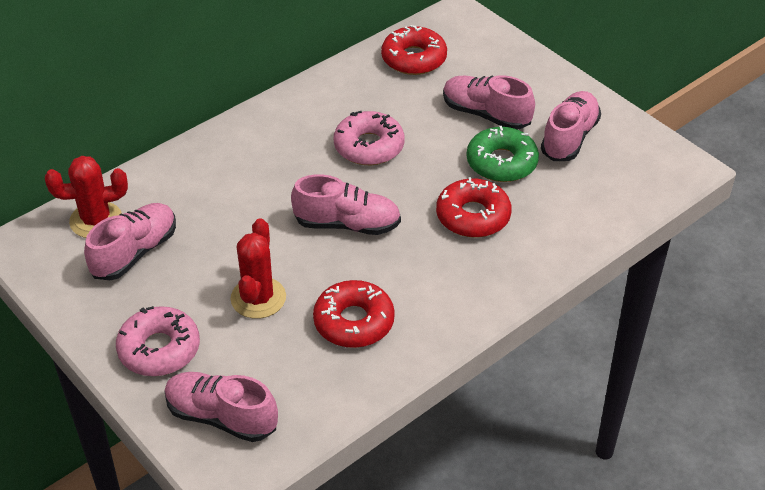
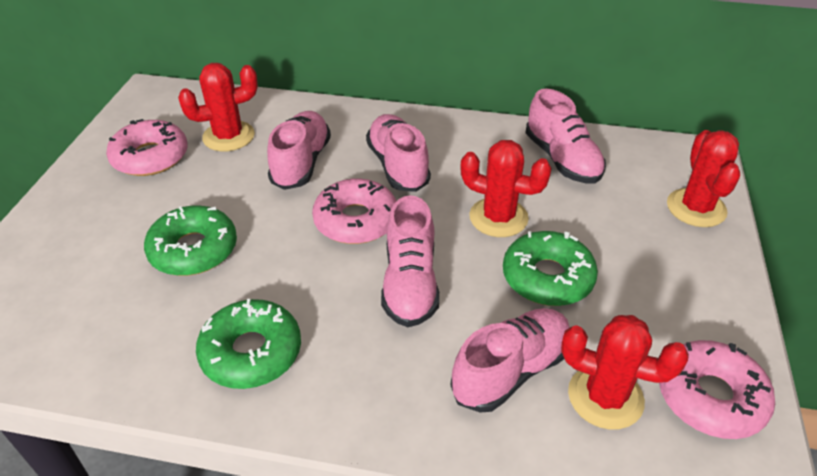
green donut: [466,126,539,182] = 1 -> [144,205,237,276] [196,299,301,389] [503,231,598,306] = 3
pink donut: [116,306,200,376] [334,111,405,165] = 2 -> [106,119,188,176] [312,178,396,244] [659,340,775,439] = 3
red cactus: [45,156,128,238] [230,218,286,319] = 2 -> [178,63,258,151] [460,140,552,237] [561,315,689,430] [667,130,740,227] = 4
red donut: [313,280,395,348] [381,25,447,75] [436,177,512,238] = 3 -> none = 0

